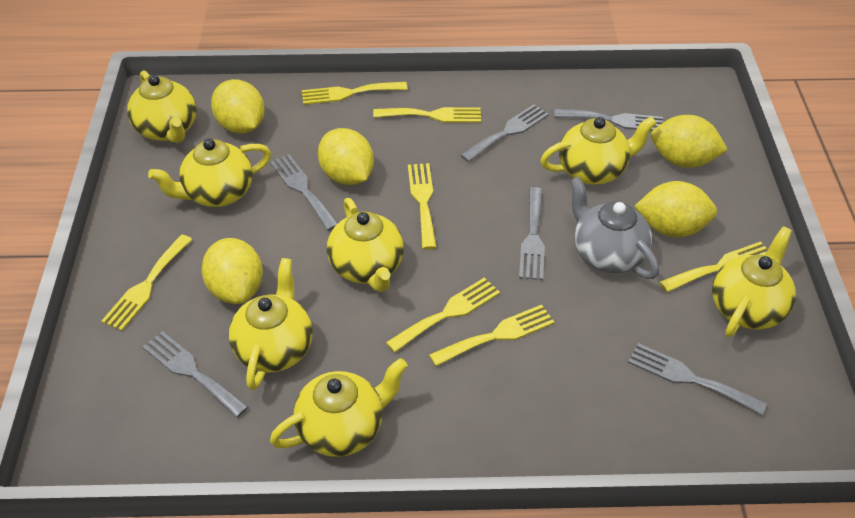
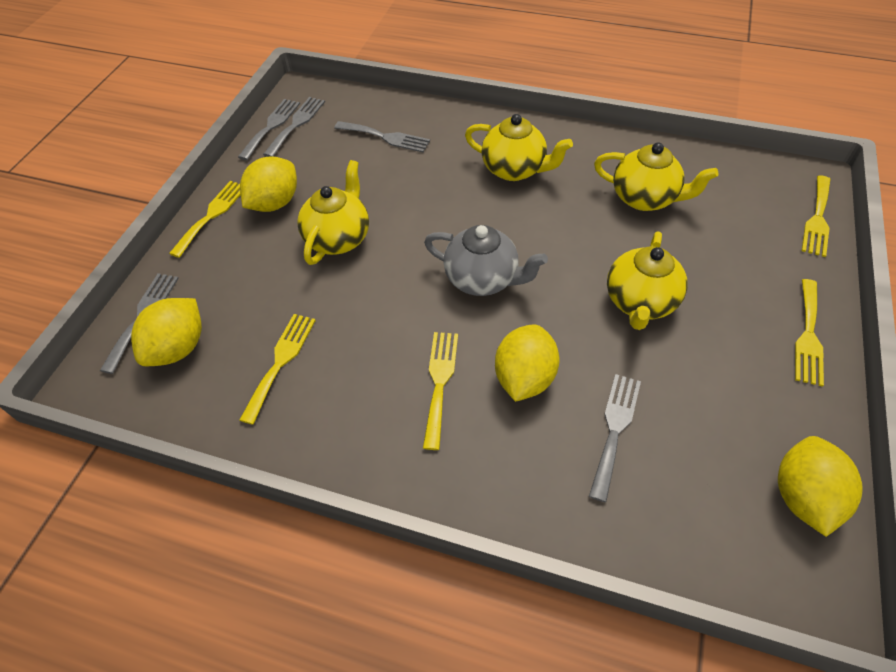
grey fork: [143,331,248,418] [270,154,338,231] [460,104,549,162] [519,187,545,280] [554,109,663,131] [628,343,767,416] = 6 -> [100,273,179,374] [238,99,300,160] [263,97,325,157] [334,121,430,152] [589,374,641,502] = 5
yellow fork: [101,234,192,331] [302,82,408,105] [373,107,481,123] [386,277,500,353] [408,163,436,249] [429,305,555,366] [660,241,767,292] = 7 -> [169,181,241,258] [240,314,316,425] [423,332,458,450] [795,279,824,387] [802,175,831,257] = 5
yellow lemon: [202,238,263,304] [211,79,265,133] [318,128,374,185] [634,181,717,238] [651,115,728,168] = 5 -> [131,298,202,366] [240,156,297,212] [495,324,559,402] [778,436,863,537] = 4
yellow teapot: [127,70,197,143] [148,139,271,207] [229,258,313,390] [270,358,408,457] [327,198,404,292] [540,116,657,185] [712,226,796,337] = 7 -> [297,160,369,265] [465,114,573,181] [594,142,719,211] [607,231,687,330] = 4

